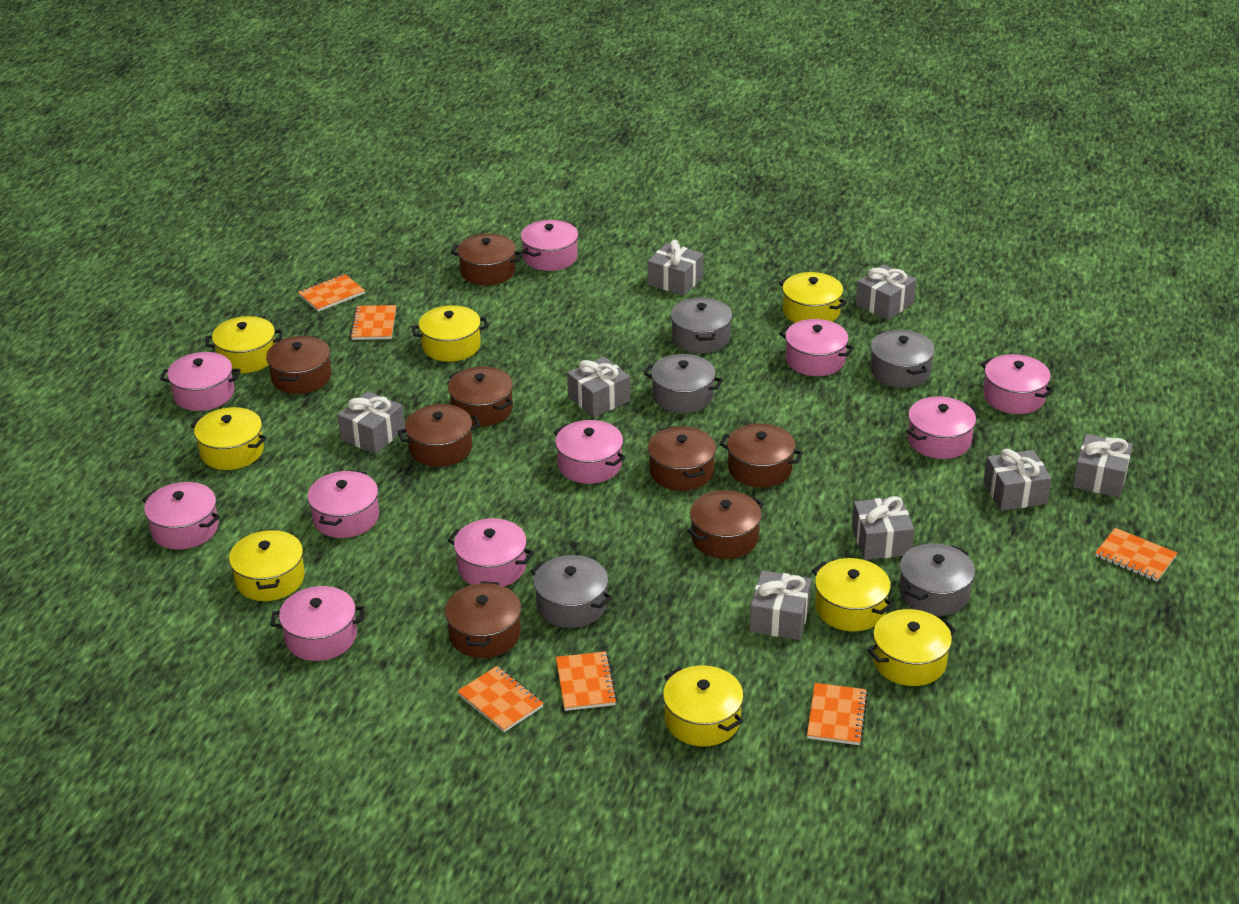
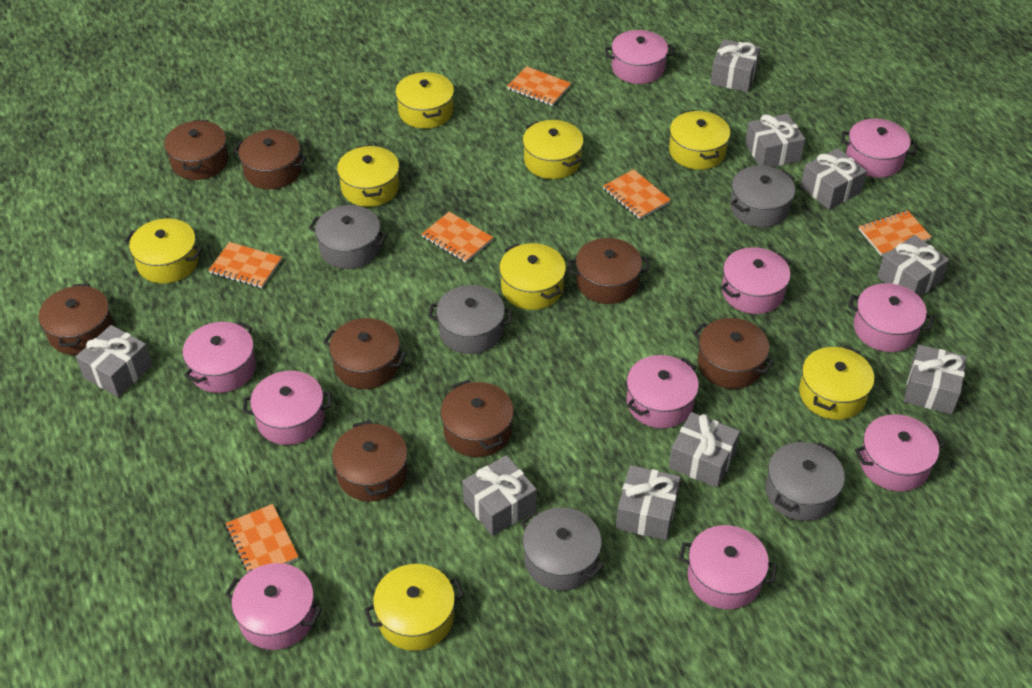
grey gift: [338,391,405,454] [567,357,630,418] [648,240,704,296] [749,570,812,640] [852,496,914,560] [856,264,916,320] [983,449,1052,511] [1073,434,1133,497] = 8 -> [76,325,153,397] [462,455,537,536] [616,465,681,540] [669,412,740,488] [710,39,761,92] [745,114,805,167] [801,148,867,210] [877,235,949,297] [904,345,967,414] = 9

